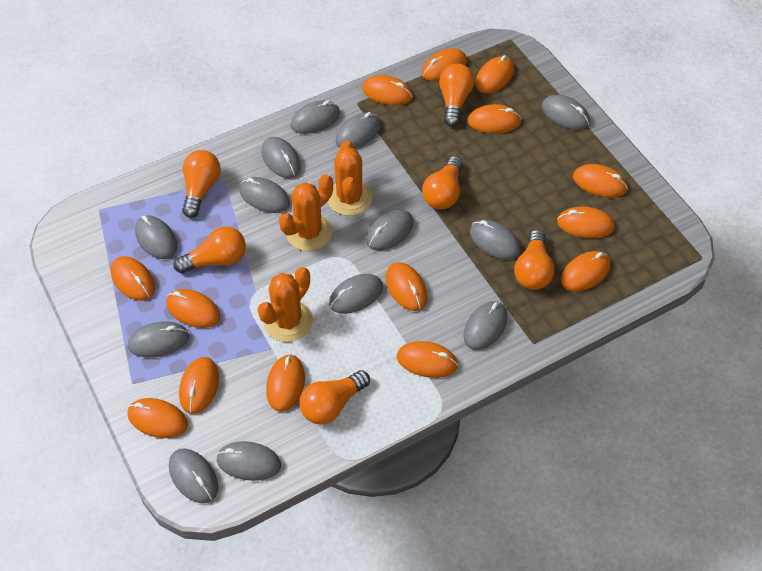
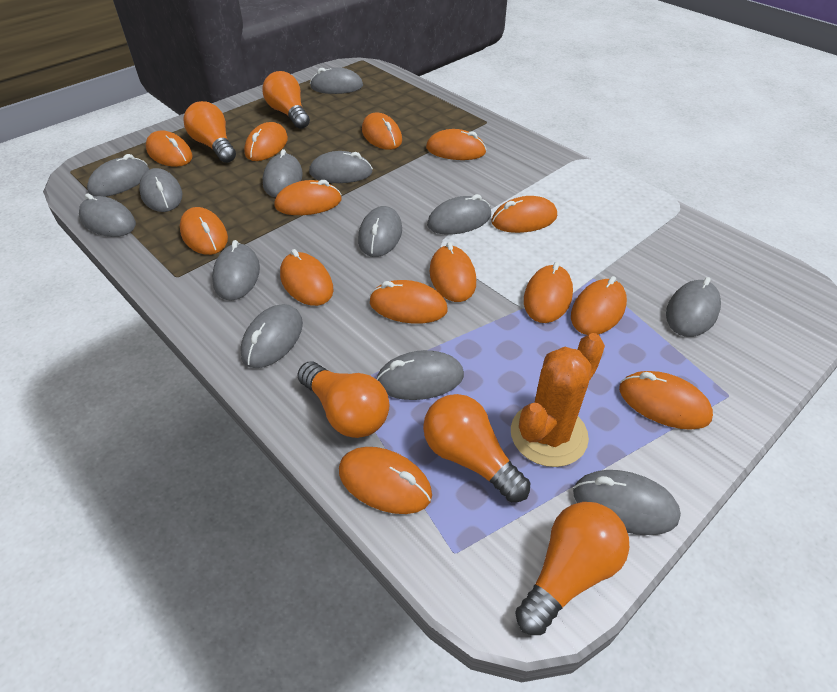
orange cactus: [258,267,313,342] [279,174,333,251] [327,141,372,216] = 3 -> [511,333,605,467] = 1
orange light bulb: [174,226,246,273] [182,150,221,218] [299,370,370,425] [422,156,463,209] [439,63,474,127] [514,230,555,290] = 6 -> [183,101,236,163] [262,71,310,129] [297,362,389,438] [423,394,530,502] [515,502,629,635] = 5

